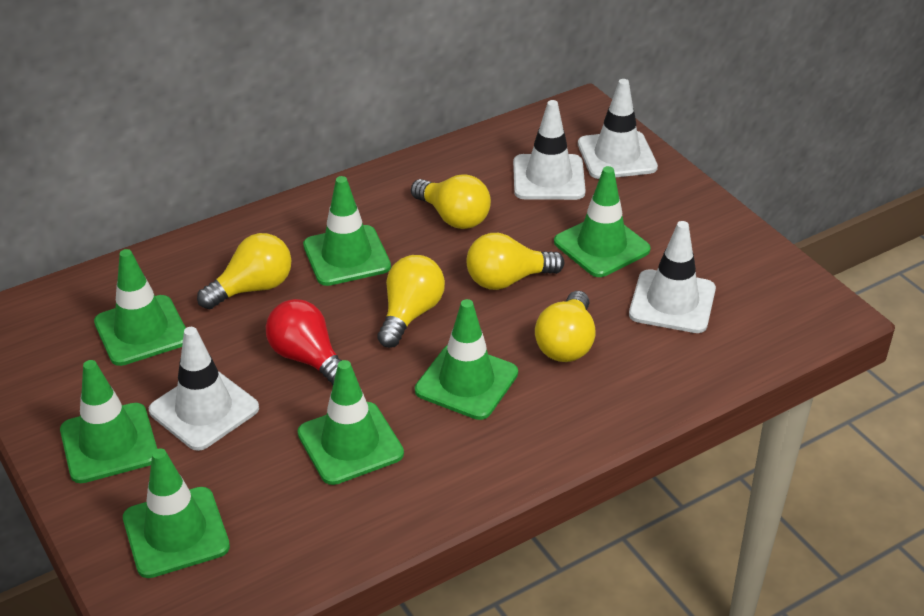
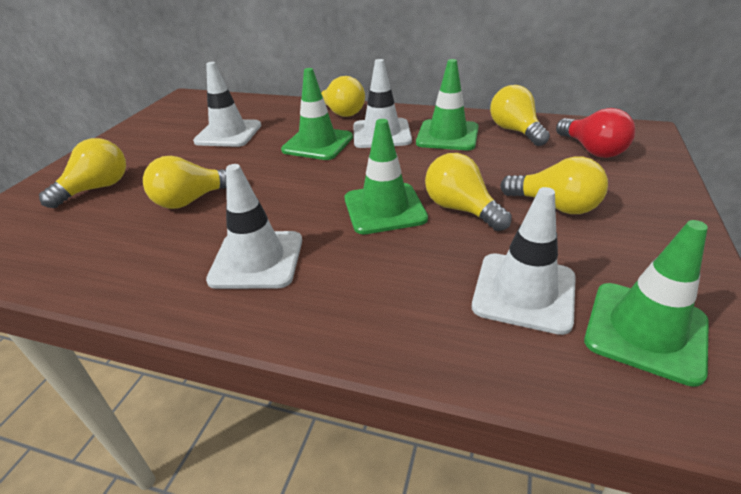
green traffic cone: [60,360,157,483] [94,249,186,366] [123,448,230,578] [298,360,404,485] [303,176,391,286] [415,299,518,420] [554,166,651,277] = 7 -> [281,68,353,160] [344,119,428,234] [416,59,479,150] [584,220,709,387] = 4
yellow light bulb: [197,233,291,309] [377,255,445,348] [411,174,491,229] [466,233,564,290] [535,291,595,362] = 5 -> [39,138,126,208] [143,156,226,209] [320,76,365,117] [425,153,512,231] [490,85,550,146] [500,156,608,214] = 6

